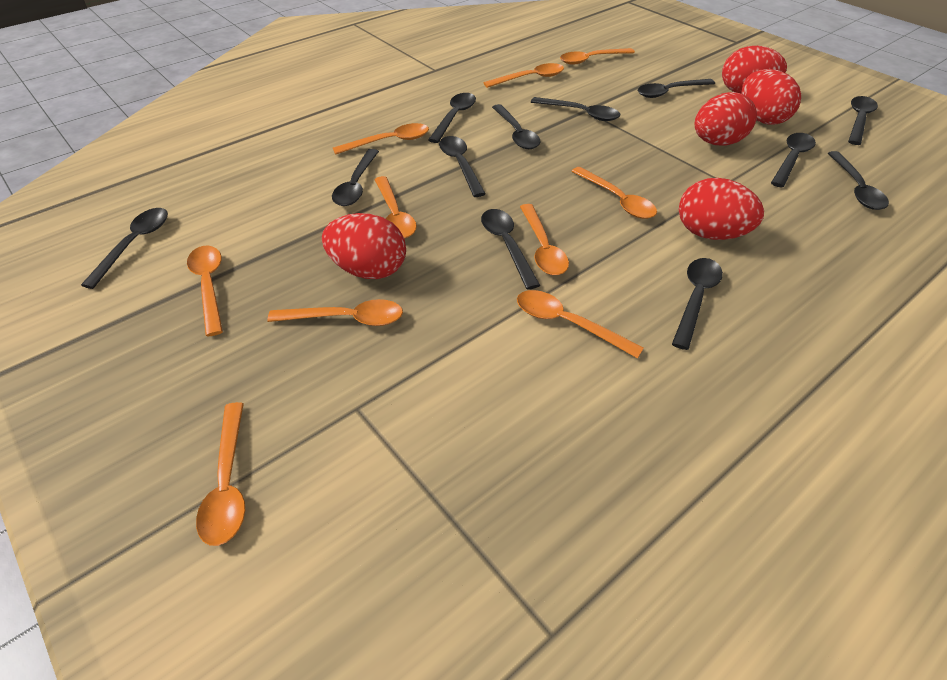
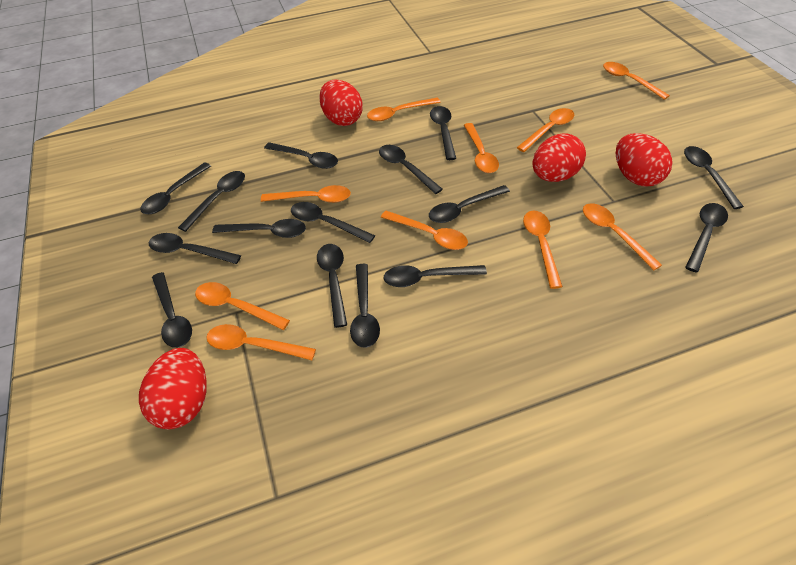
black spoon: [81,208,168,289] [332,149,379,206] [428,93,476,143] [439,136,486,197] [481,209,541,290] [492,104,540,149] [531,97,620,121] [638,79,715,98] [672,258,723,350] [771,133,816,187] [828,151,889,210] [848,96,878,145] = 12 -> [140,162,211,214] [149,233,241,264] [152,272,192,348] [178,171,245,232] [212,219,306,238] [264,142,338,169] [291,202,375,243] [317,244,347,328] [350,264,380,348] [379,145,443,194] [383,265,487,287] [429,185,510,223] [430,106,456,160] [684,146,744,209] [685,203,728,273] = 15
red egg: [322,213,406,279] [679,178,764,240] [695,92,757,146] [722,46,787,94] [741,69,801,125] = 5 -> [139,348,207,429] [319,80,363,126] [533,133,586,182] [615,133,672,187] = 4

